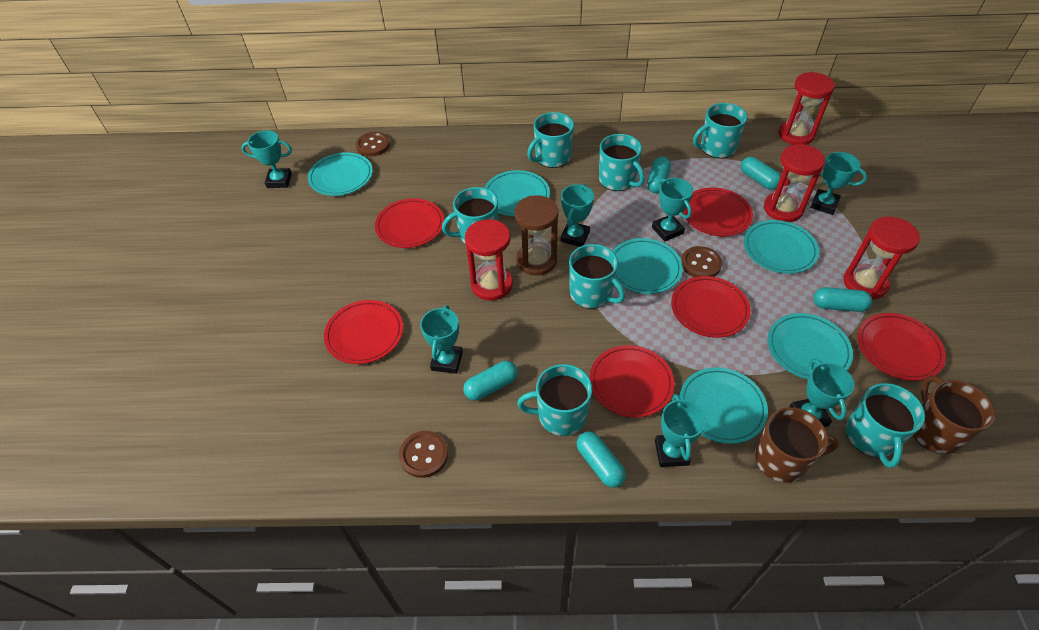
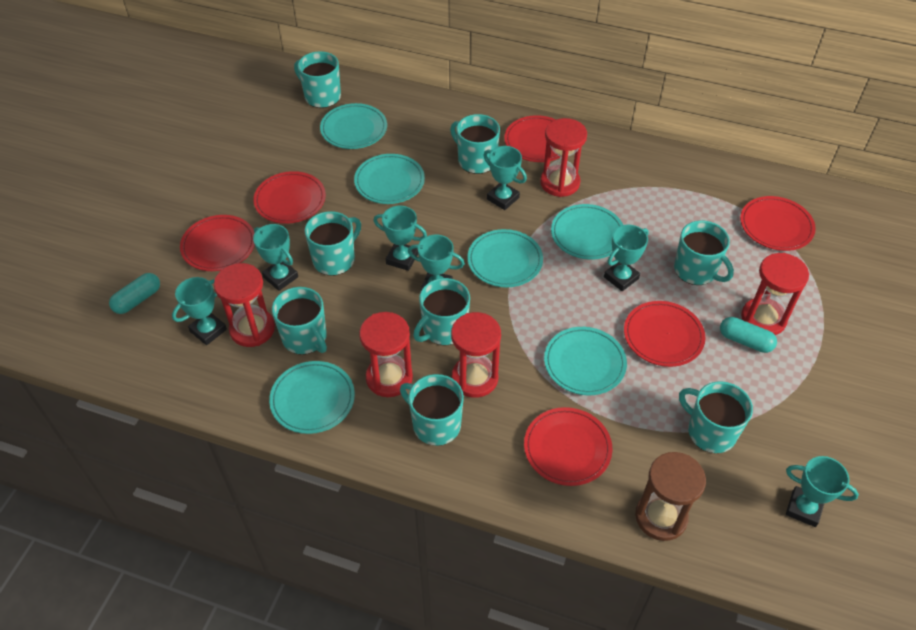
brown button: [356,132,390,157] [399,431,448,478] [681,246,722,277] = 3 -> none = 0
brown mug: [755,407,839,482] [913,375,995,454] = 2 -> none = 0
red hourglass: [465,219,513,300] [764,144,825,222] [779,72,835,145] [843,217,920,300] = 4 -> [214,263,275,347] [359,312,413,397] [451,312,501,398] [540,118,587,197] [741,253,809,335] = 5
turquoise capsule: [463,361,518,401] [576,432,626,488] [647,157,671,193] [741,157,781,190] [813,287,872,312] = 5 -> [109,273,160,314] [720,317,777,353] = 2
turquoise mug: [442,187,498,244] [517,364,592,436] [527,112,574,168] [569,244,625,309] [599,134,645,191] [693,103,747,158] [846,383,925,468] = 7 -> [272,287,327,355] [294,51,341,108] [304,211,361,276] [400,374,464,446] [413,278,470,346] [450,114,500,174] [674,220,734,285] [679,381,753,453] = 8

